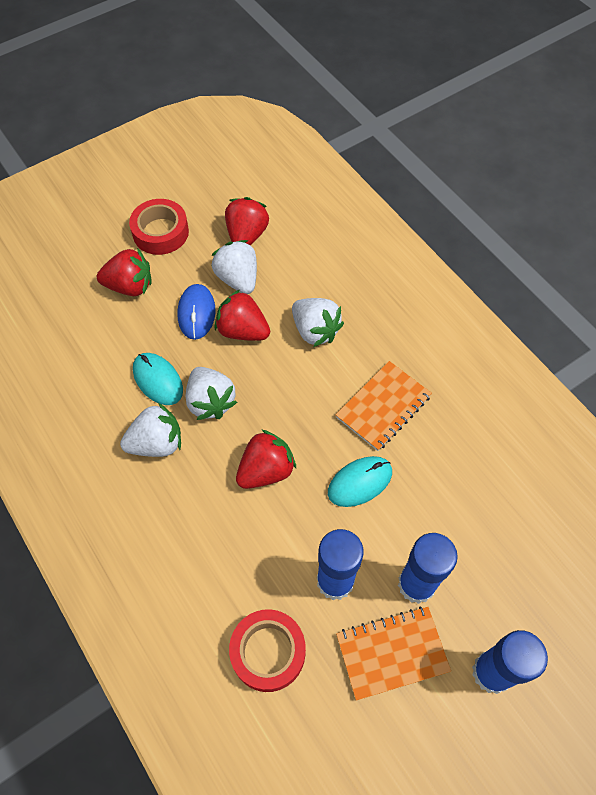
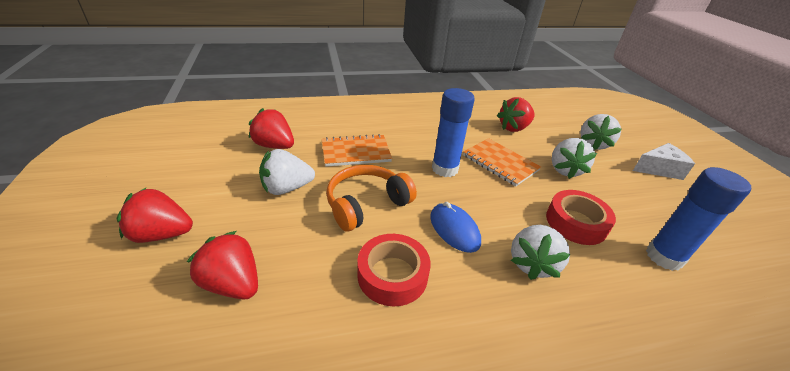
blue glue stick: [317,529,364,600] [398,533,458,604] [472,630,548,694] = 3 -> [432,88,475,177] [646,167,751,271] = 2
orange headphones: none = 0 -> [326,165,417,232] = 1
turquoise mouse: [133,353,183,405] [328,456,392,507] = 2 -> none = 0
white cheese: none = 0 -> [633,143,695,180] = 1

